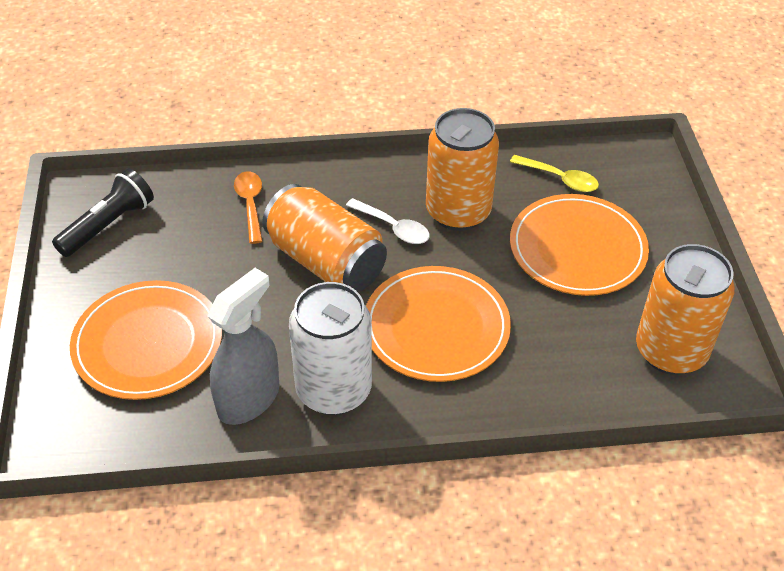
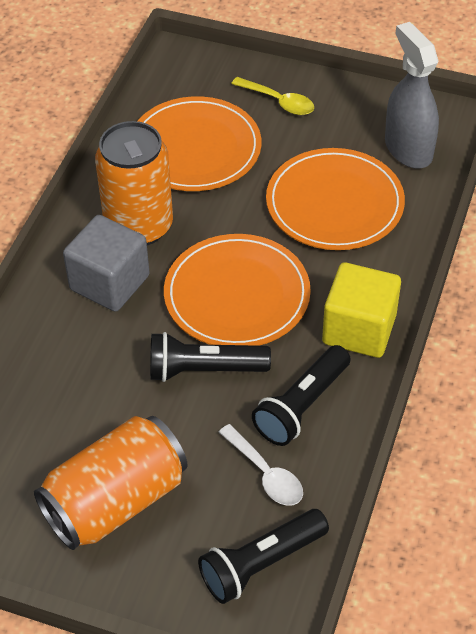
black flashlight: [52,168,154,257] = 1 -> [150,332,271,382] [198,509,329,604] [252,345,350,446] = 3
grey cube: none = 0 -> [63,215,150,312] = 1
orange can: [262,184,387,292] [426,108,499,231] [636,244,735,375] = 3 -> [34,416,188,550] [95,121,173,245] = 2
orange spoon: [234,171,263,244] = 1 -> none = 0
white can: [289,282,372,415] = 1 -> none = 0
yellow cube: none = 0 -> [322,262,401,358] = 1

